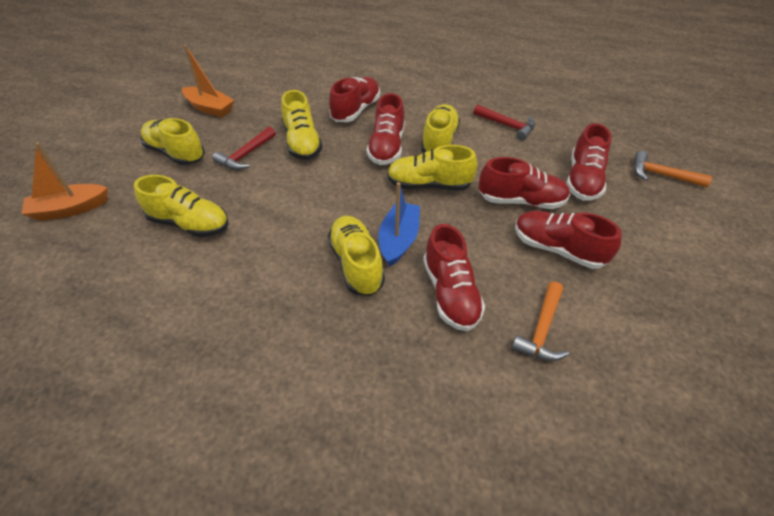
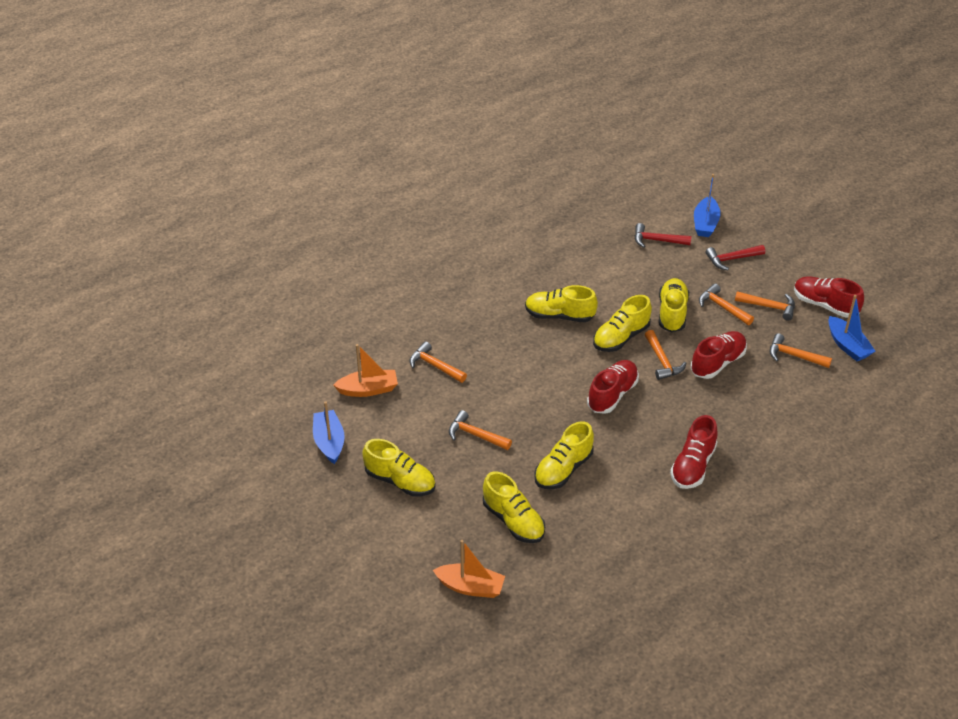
blue boat: [379,182,420,267] = 1 -> [313,401,345,464] [694,174,721,237] [828,295,875,361] = 3
orange hammer: [511,282,569,361] [634,151,712,187] = 2 -> [410,342,467,383] [449,410,512,450] [645,330,687,380] [699,283,754,325] [735,291,795,321] [770,333,832,368] = 6
red shoe: [329,77,380,122] [367,93,405,165] [423,224,485,331] [479,157,570,209] [515,210,622,269] [566,123,612,200] = 6 -> [587,360,639,414] [670,415,717,489] [691,331,747,379] [794,276,864,318] = 4

